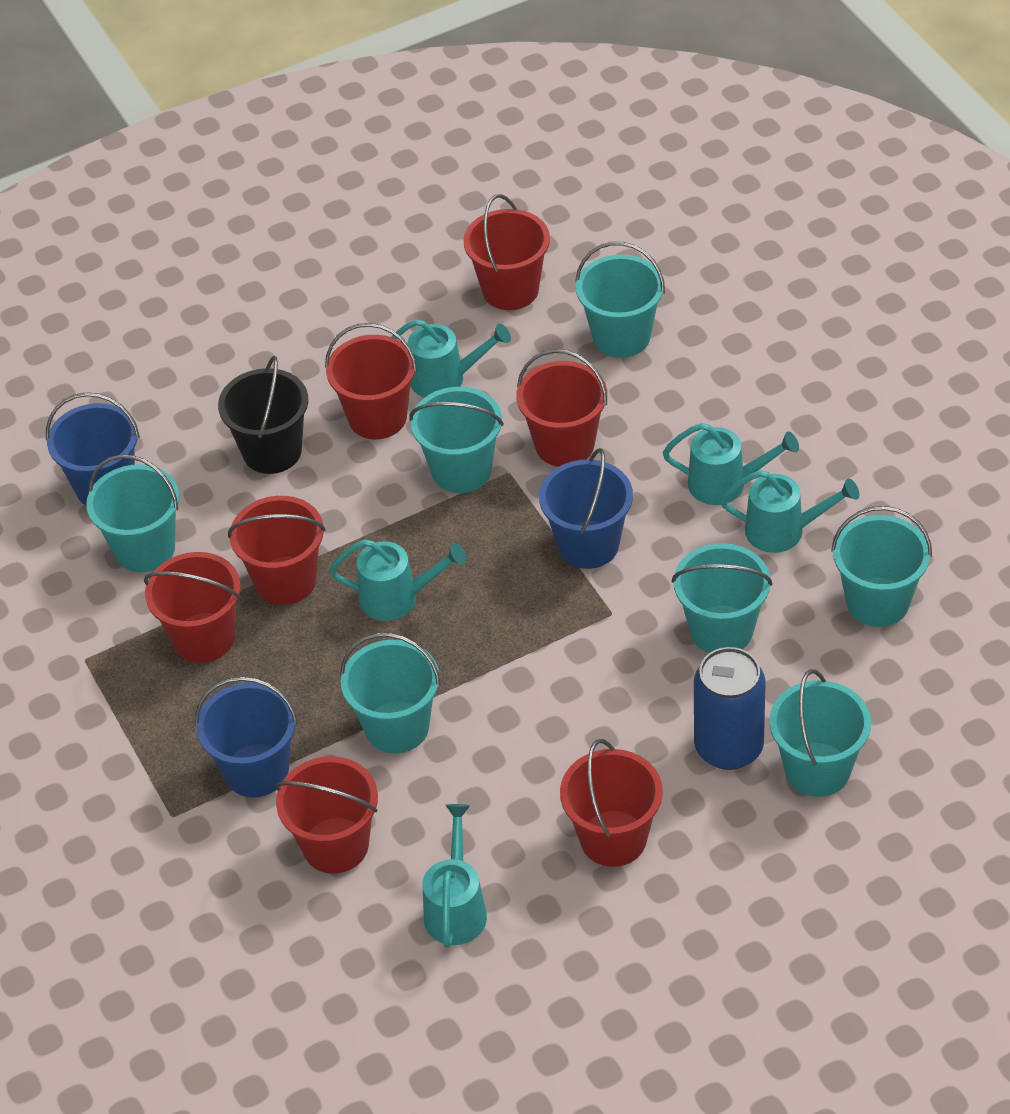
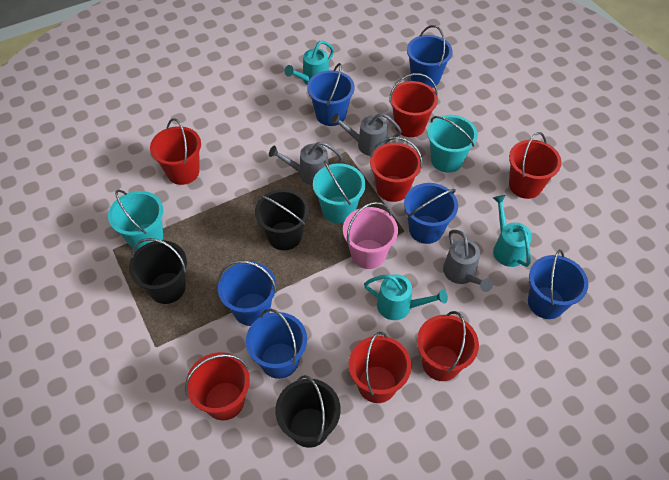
black bucket: [218,356,308,474] = 1 -> [129,238,187,304] [255,189,309,250] [275,375,341,448] = 3
blue bucket: [46,392,140,505] [195,676,298,797] [539,448,633,569] = 3 -> [218,260,277,326] [246,309,307,379] [307,63,355,126] [404,183,458,244] [407,25,453,88] [528,250,588,319] = 6
blue can: [694,647,766,770] = 1 -> none = 0
grey watering can: none = 0 -> [269,141,343,186] [331,113,402,156] [443,230,493,292] = 3
pink bucket: none = 0 -> [343,202,398,269] = 1
turquoise bucket: [86,454,179,572] [340,633,441,753] [409,387,504,493] [575,242,665,358] [672,543,773,653] [769,669,871,797] [831,506,932,627] = 7 -> [108,190,163,251] [313,161,366,224] [427,115,478,173] = 3
turquoise watering can: [329,539,467,621] [391,319,511,398] [423,804,487,948] [663,423,799,505] [720,470,859,553] = 5 -> [284,41,334,85] [364,274,448,320] [493,195,532,267] = 3

